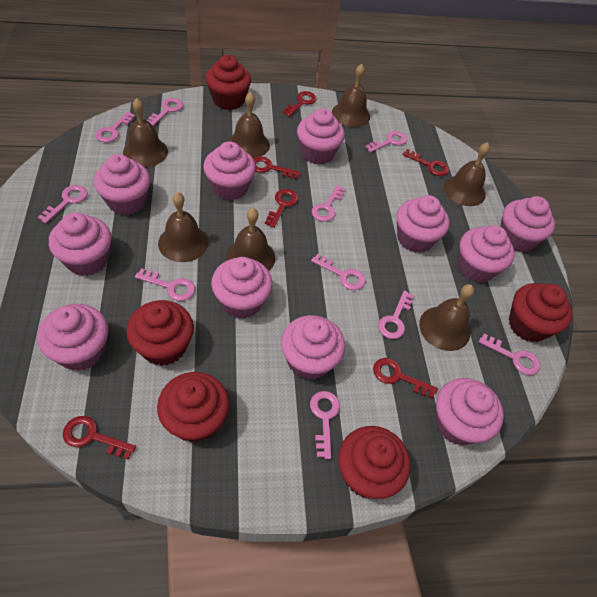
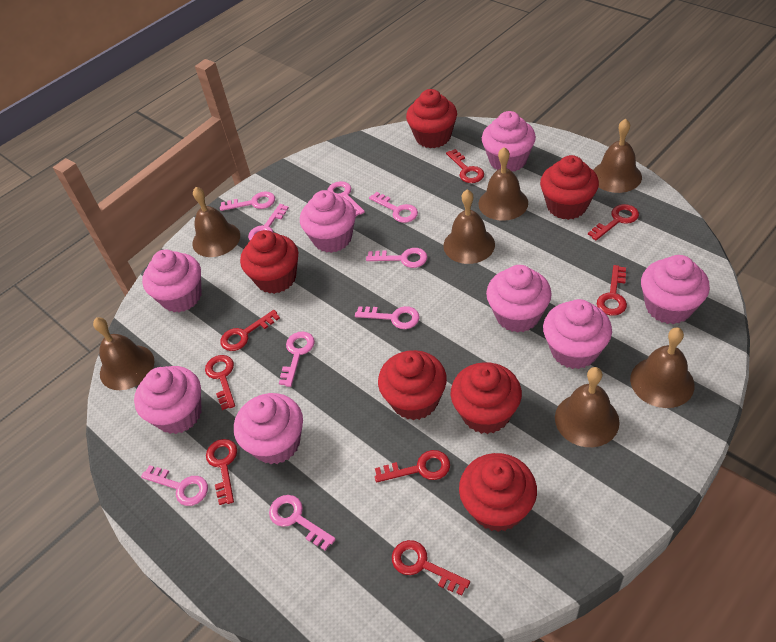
pink cupcake: [37,304,108,371] [49,213,112,276] [94,154,150,215] [203,141,256,200] [211,257,273,319] [281,315,345,380] [297,108,345,165] [397,195,450,253] [435,378,504,445] [458,225,515,283] [500,196,555,252] = 11 -> [134,366,201,434] [142,250,201,312] [234,393,303,464] [300,190,356,253] [482,111,536,172] [486,265,552,333] [543,299,612,369] [641,255,710,324] = 8
pink key: [38,185,88,224] [95,112,136,142] [135,268,195,301] [147,98,183,126] [310,391,340,459] [311,254,365,290] [312,185,345,222] [365,131,407,153] [378,291,414,339] [479,333,540,375] = 10 -> [141,465,208,506] [220,192,275,211] [248,204,289,240] [269,495,336,551] [279,332,315,387] [328,181,365,216] [355,306,419,329] [366,248,428,268] [369,192,418,223] = 9
red cupcake: [126,300,194,366] [157,372,230,442] [206,55,251,110] [338,426,410,499] [509,283,573,342] = 5 -> [240,230,298,294] [378,350,447,420] [406,89,457,148] [451,362,522,434] [459,453,537,532] [540,155,599,220] = 6
red key: [63,416,136,459] [253,157,301,179] [265,189,298,228] [282,91,317,117] [373,358,438,399] [402,149,449,176] = 6 -> [205,355,235,410] [206,439,237,505] [220,310,280,351] [375,450,450,482] [392,540,470,596] [446,149,484,183] [588,204,639,240] [597,265,627,316] = 8

